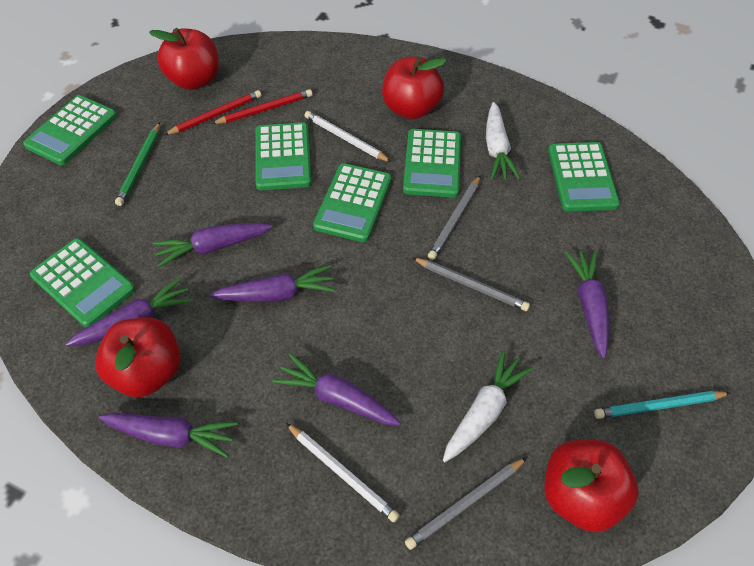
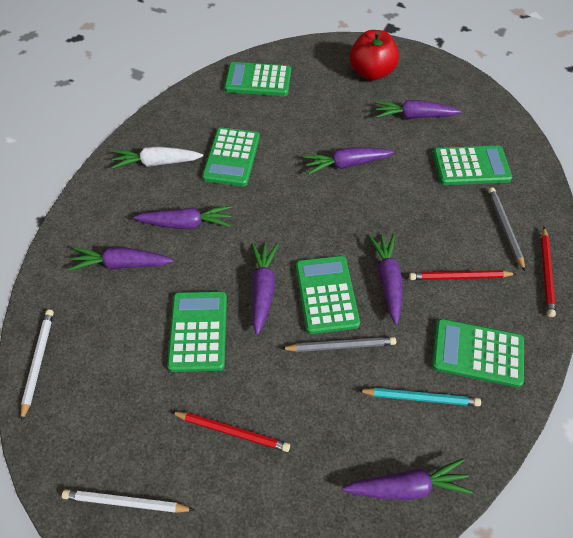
green pencil: [115,122,160,206] = 1 -> none = 0
grey pencil: [405,457,527,550] [412,257,530,311] [428,175,481,260] = 3 -> [281,337,396,352] [488,187,525,271] = 2
purple carrot: [65,277,194,347] [99,413,238,458] [153,223,273,267] [210,265,336,302] [272,354,401,426] [565,251,609,359] = 6 -> [69,247,174,271] [133,206,231,229] [252,243,279,335] [303,147,394,175] [342,458,473,500] [368,234,402,325] [375,100,461,119] = 7
red apple: [95,318,181,397] [149,28,219,90] [382,56,446,119] [545,440,639,532] = 4 -> [350,30,399,81] = 1
red pencil: [164,90,261,135] [211,89,313,124] = 2 -> [171,412,290,452] [409,270,517,280] [541,227,556,317] = 3
white carrot: [443,350,533,462] [486,102,521,180] = 2 -> [111,146,203,169] = 1

